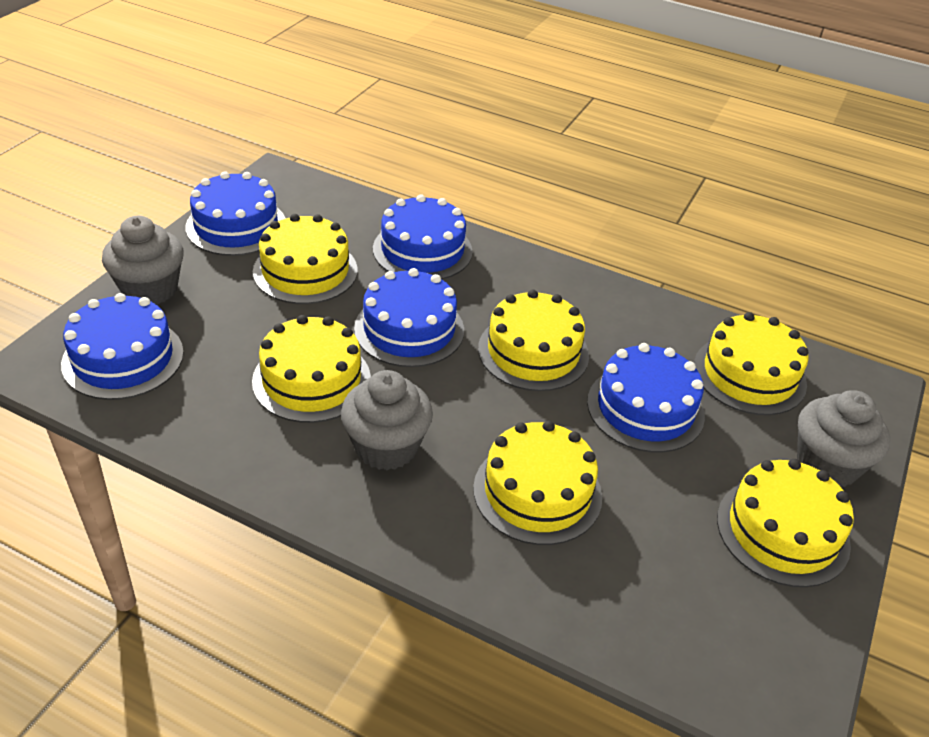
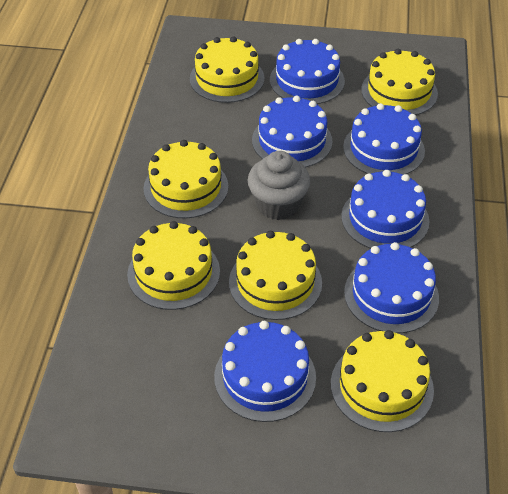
blue cake: [61,293,184,400] [186,171,286,256] [354,268,464,367] [373,194,473,279] [587,343,705,452] = 5 -> [214,321,316,422] [252,96,333,168] [270,39,345,104] [341,170,429,249] [343,103,425,175] [344,242,439,333] = 6
grey cupcake: [102,216,184,305] [341,370,433,470] [797,390,890,487] = 3 -> [248,151,310,220] = 1

